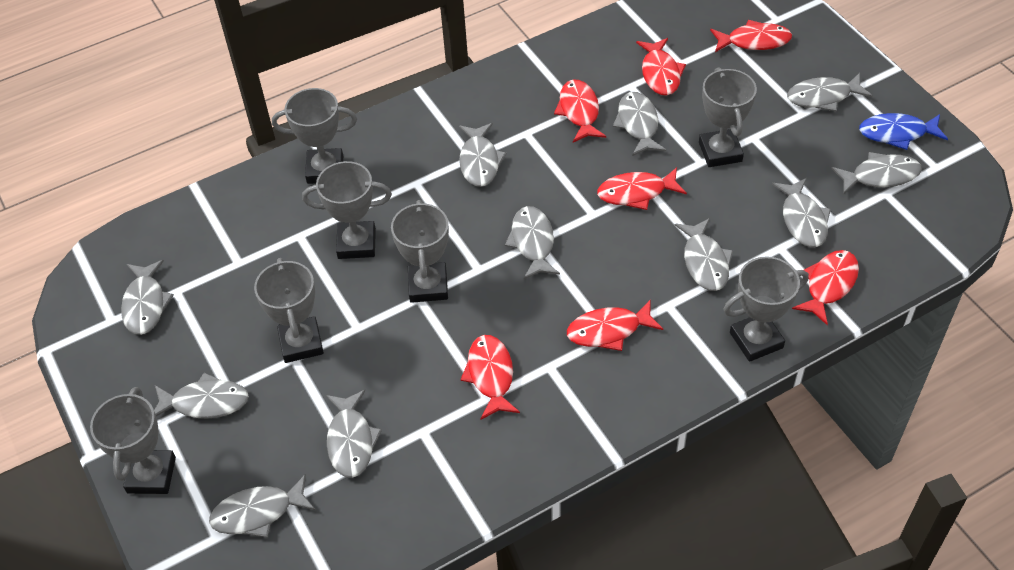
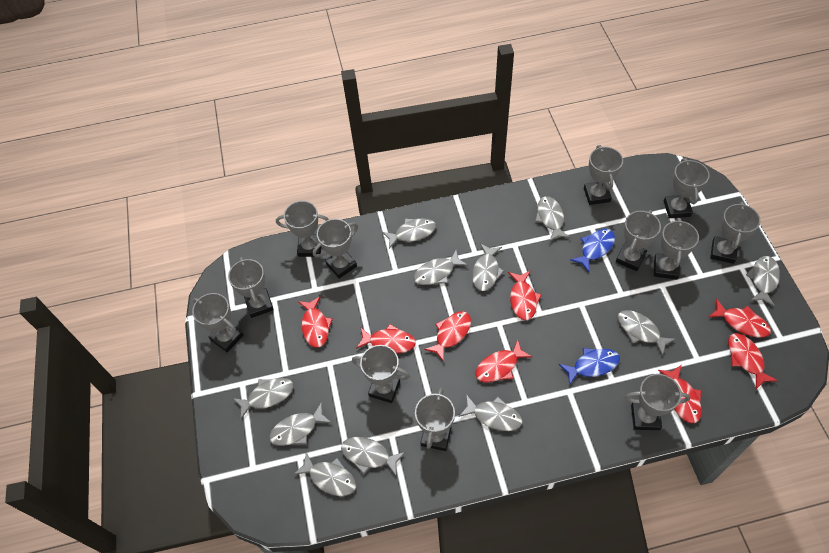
blue fish: [859,113,948,150] = 1 -> [559,348,620,385] [570,229,615,272] = 2
grey trophy: [90,387,176,494] [254,258,324,363] [272,88,357,184] [302,161,392,259] [391,200,449,303] [699,67,757,167] [723,256,809,362] = 7 -> [192,293,243,352] [228,257,274,318] [276,201,329,257] [313,219,358,279] [352,345,410,403] [415,388,455,451] [584,145,623,205] [616,210,661,271] [625,374,690,430] [654,218,699,280] [664,158,710,218] [710,202,760,264] = 12
red fish: [460,335,520,420] [554,80,606,143] [567,299,663,351] [597,167,687,210] [636,38,686,96] [710,20,792,52] [792,250,859,325] = 7 -> [298,296,333,348] [356,324,416,353] [424,311,471,362] [475,339,532,383] [508,271,542,320] [658,365,702,423] [708,299,771,337] [728,333,778,389] = 8

